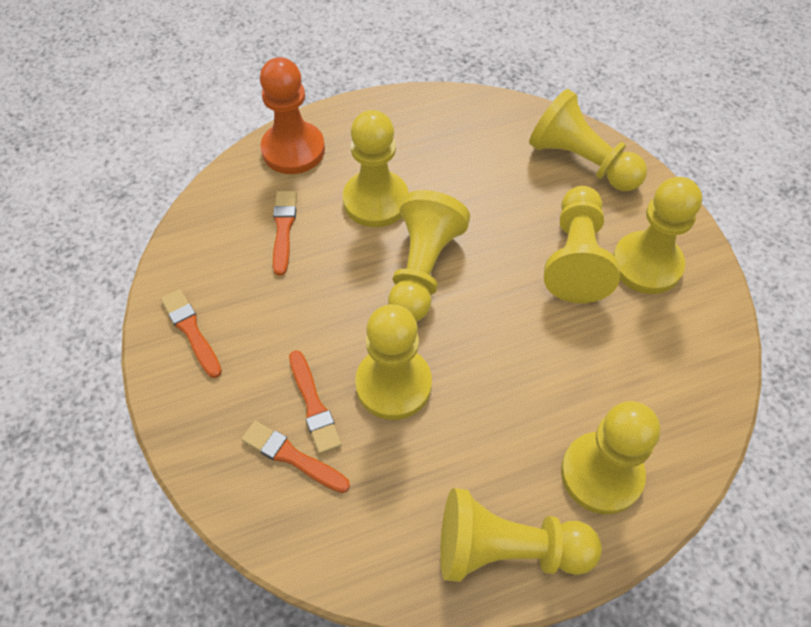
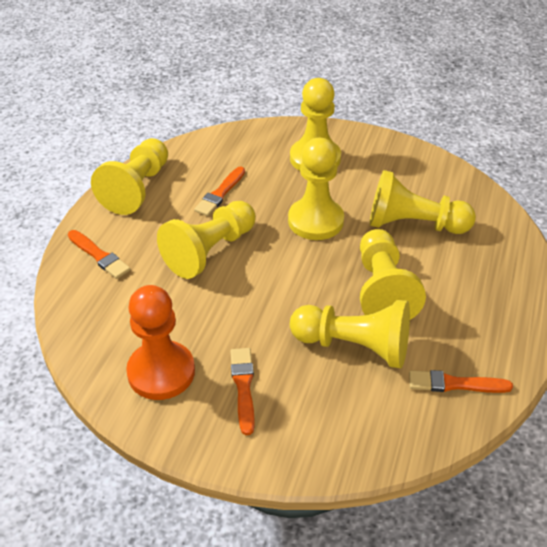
yellow pawn: [343,110,409,227] [355,304,432,420] [388,190,470,322] [440,488,602,582] [529,89,647,191] [544,186,620,303] [561,401,660,514] [613,177,702,294] = 8 -> [91,138,168,215] [157,201,256,279] [288,138,344,240] [290,78,341,171] [290,300,410,368] [360,229,426,320] [370,170,476,234] = 7

